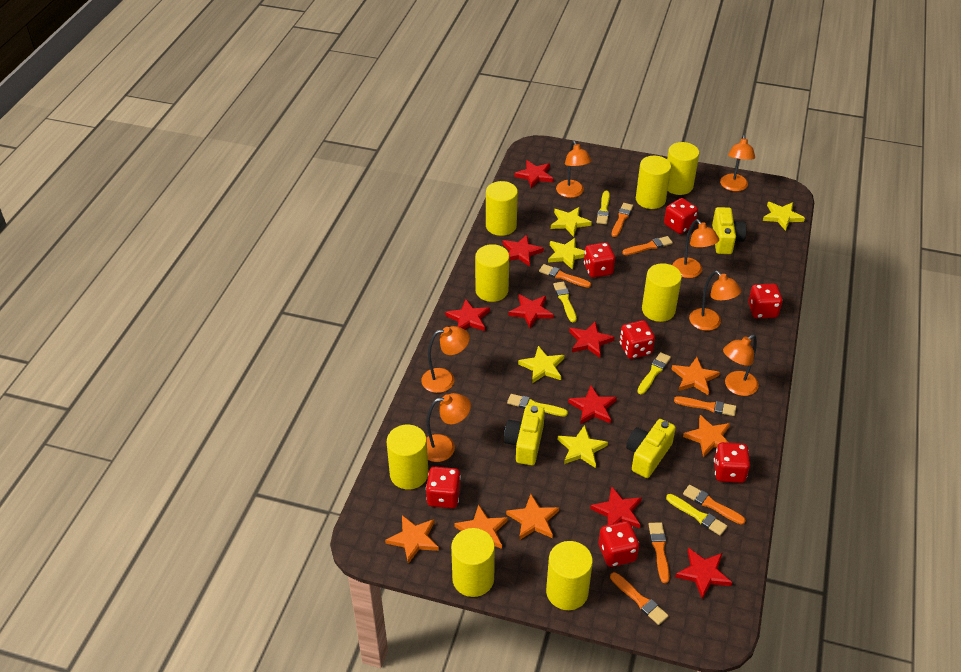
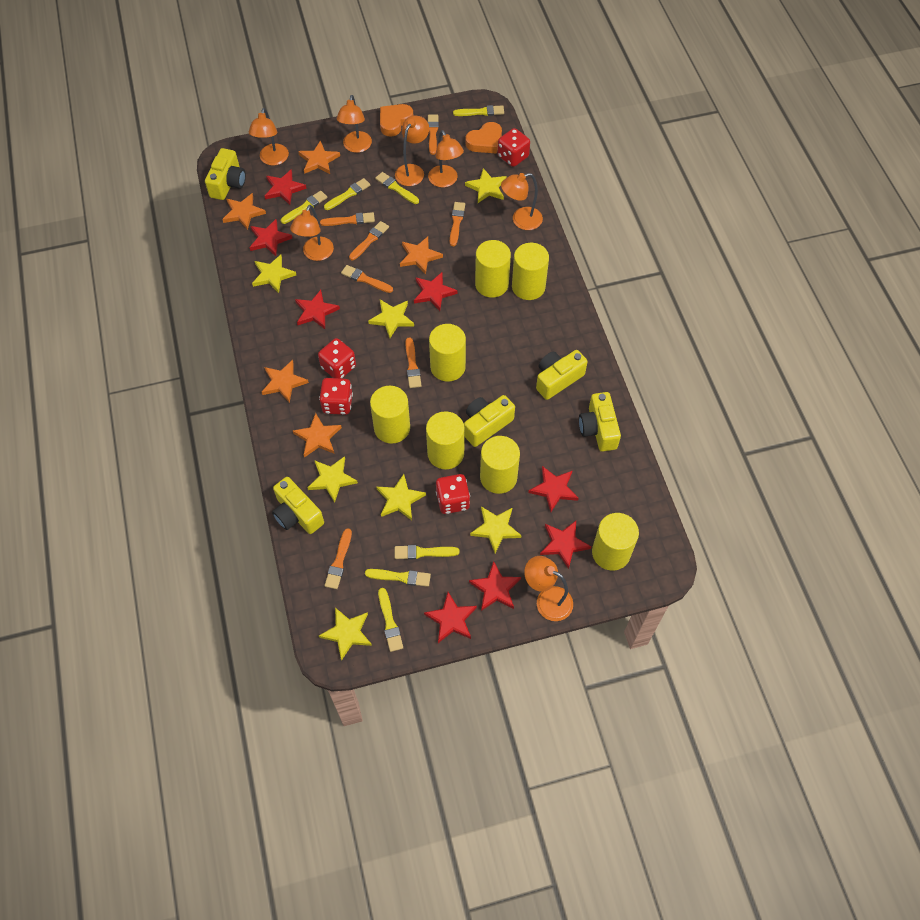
orange heart: none = 0 -> [380,104,413,137] [466,122,502,154] = 2
red dice: [426,467,461,508] [584,242,615,278] [599,521,639,567] [620,320,655,359] [664,198,698,234] [714,442,750,483] [748,284,783,319] = 7 -> [318,338,356,379] [319,378,353,415] [436,474,470,514] [498,128,530,167] = 4
yellow brush: [507,394,568,416] [553,282,577,322] [596,191,610,224] [637,352,671,394] [666,494,728,536] = 5 -> [281,191,327,224] [324,178,370,210] [365,569,431,587] [375,172,419,204] [378,588,403,652] [395,545,459,559] [453,105,504,116] = 7
yellow camera: [504,405,545,465] [626,419,676,478] [712,207,746,254] = 3 -> [205,148,246,200] [272,477,324,534] [464,395,515,447] [536,350,588,400] [579,392,621,452] = 5
yellow cylinder: [387,425,428,489] [451,528,495,597] [475,244,509,302] [486,181,518,236] [546,541,593,610] [636,156,671,209] [642,263,682,322] [667,142,699,195] = 8 -> [370,386,410,444] [426,411,465,469] [429,324,466,382] [475,240,511,298] [480,436,520,494] [512,243,549,300] [592,513,639,571] = 7
yellow star: [518,346,564,384] [548,238,585,270] [551,207,592,237] [558,425,608,468] [763,202,805,231] = 5 -> [252,255,296,293] [307,456,358,503] [319,608,372,661] [368,300,414,338] [376,474,426,520] [465,168,507,203] [470,506,522,553] = 7

